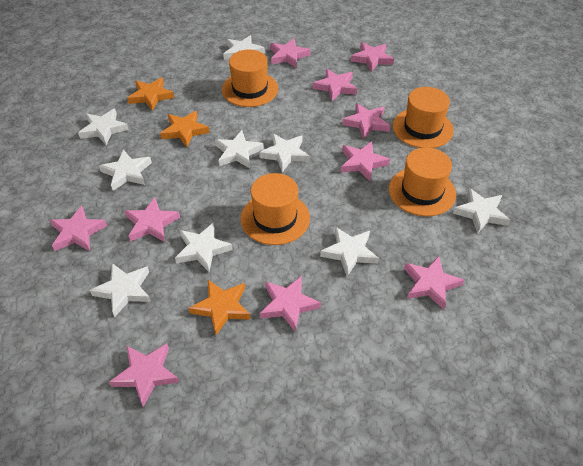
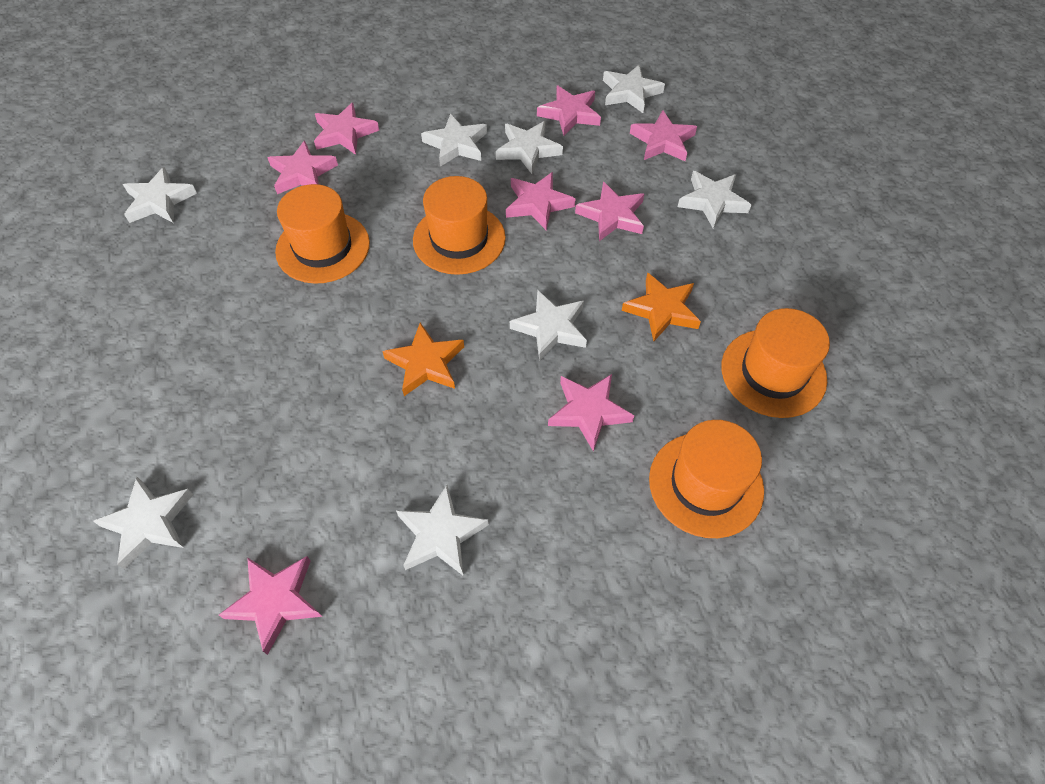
orange star: [127,77,174,111] [160,111,210,147] [189,280,251,335] = 3 -> [382,323,464,396] [622,272,701,341] = 2
pink star: [50,206,107,251] [109,344,179,407] [125,197,180,242] [260,276,321,331] [270,38,311,68] [313,69,357,101] [341,141,390,181] [342,103,390,139] [351,42,394,72] [404,256,464,309] = 10 -> [219,556,322,655] [267,140,338,194] [314,103,379,155] [506,172,576,230] [537,85,601,136] [548,374,634,452] [575,182,644,241] [630,110,697,161] = 8
white star: [78,109,129,145] [90,263,151,317] [99,150,152,190] [175,222,233,272] [215,130,264,168] [223,35,265,60] [259,134,309,172] [320,227,379,276] [453,188,510,234] = 9 -> [93,477,193,569] [123,167,197,223] [396,485,489,575] [421,113,487,167] [496,121,563,174] [510,290,587,361] [603,64,665,113] [677,171,751,228] = 8

